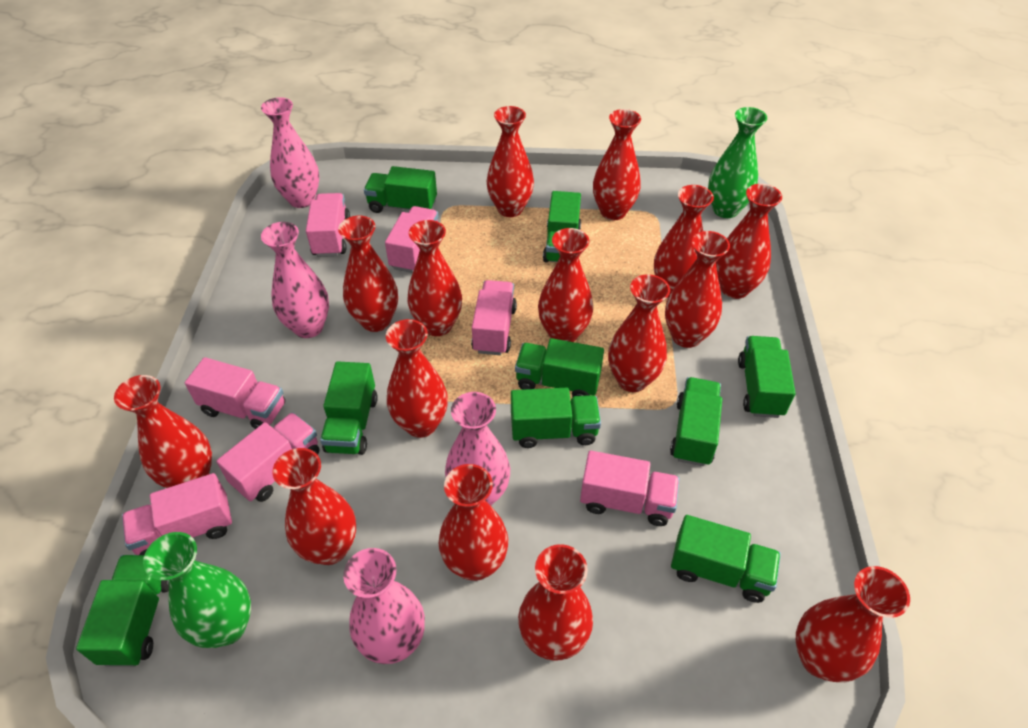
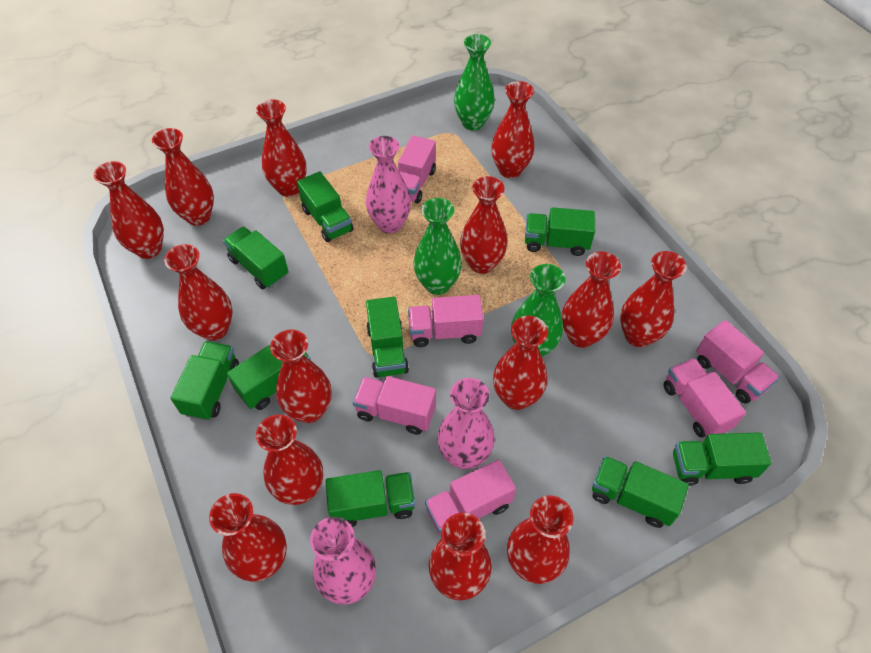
green vase: [143,532,251,648] [708,107,767,218] = 2 -> [413,198,462,295] [454,34,495,130] [511,264,566,357] = 3
pink truck: [122,473,232,555] [185,357,285,429] [216,412,319,502] [306,193,350,257] [385,206,439,273] [471,280,517,355] [580,451,680,526] = 7 -> [353,376,436,435] [398,136,436,204] [408,295,483,347] [425,459,516,535] [664,358,746,437] [696,320,780,404] = 6
pink vase: [261,97,319,208] [261,222,329,338] [343,548,425,664] [445,392,510,506] = 4 -> [310,517,376,605] [366,136,411,233] [438,378,494,469] = 3
red vase: [114,375,212,488] [273,448,356,565] [338,216,398,332] [386,319,448,438] [407,220,462,336] [439,464,508,581] [487,106,534,217] [518,544,593,661] [538,228,593,342] [593,109,641,220] [608,274,670,392] [654,185,714,298] [665,231,730,348] [716,184,782,299] [796,566,910,682] = 15 -> [93,161,164,259] [152,128,214,226] [164,244,233,341] [209,493,287,582] [256,99,307,197] [256,415,323,505] [270,330,332,423] [429,513,492,600] [460,176,508,274] [491,81,534,178] [493,316,548,410] [507,495,574,584] [562,252,621,348] [620,251,687,347] = 14

